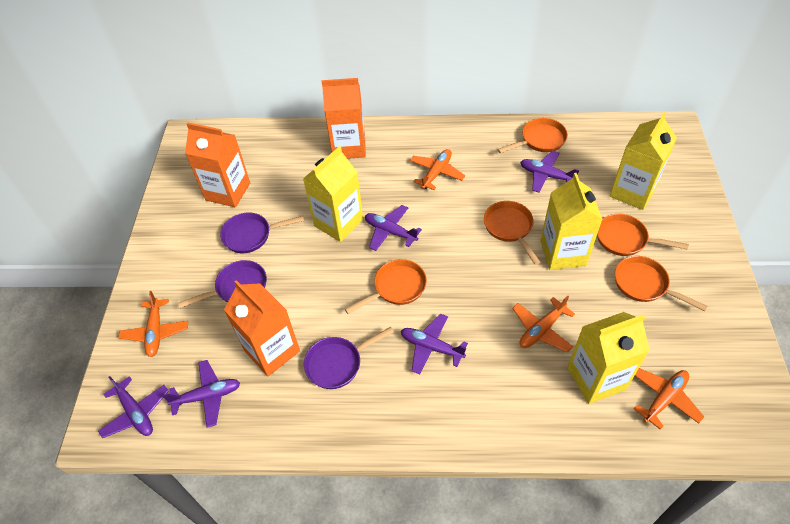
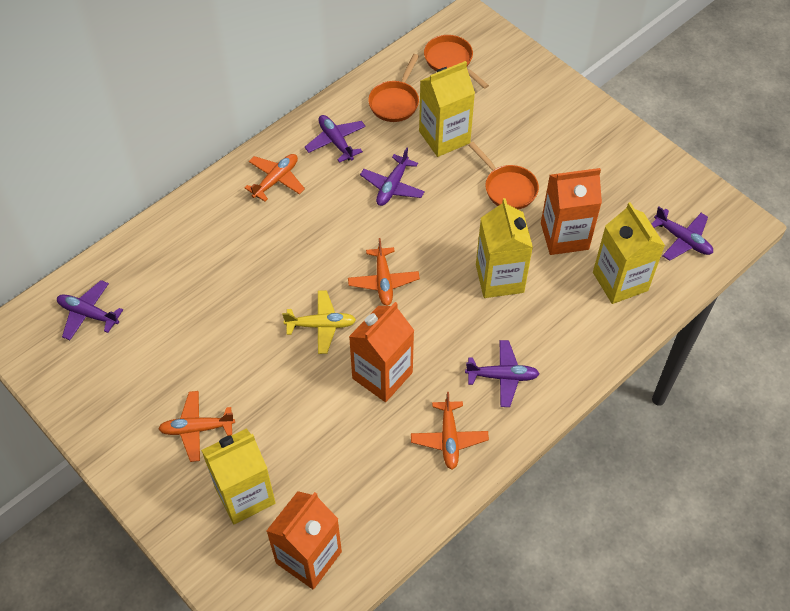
orange pan: [345,259,427,314] [484,201,540,265] [497,118,568,153] [597,214,689,256] [615,256,708,311] = 5 -> [368,54,419,122] [424,35,489,89] [469,142,539,210] = 3
purple pan: [178,260,267,308] [220,212,304,253] [304,327,394,389] = 3 -> none = 0
yellow plane: none = 0 -> [282,290,356,354] = 1

